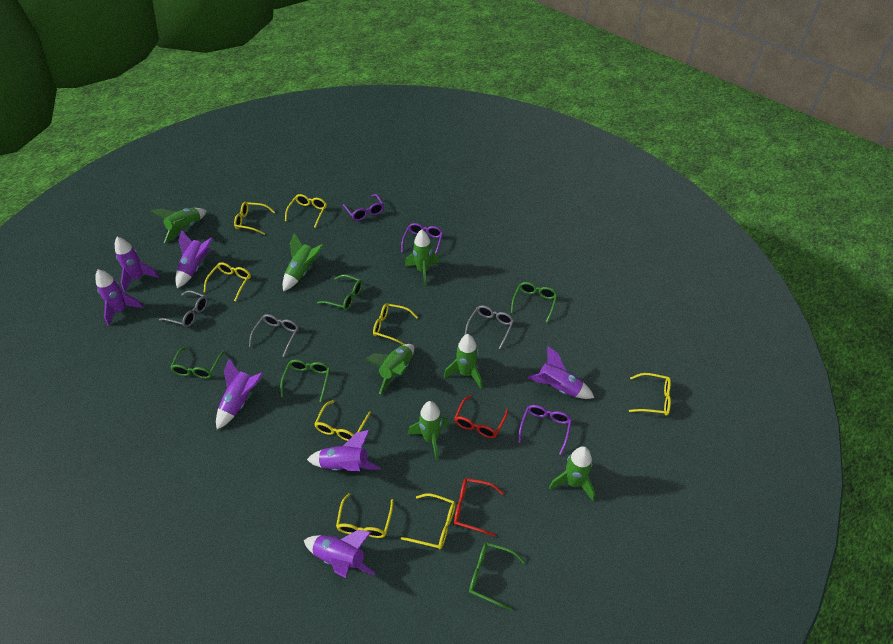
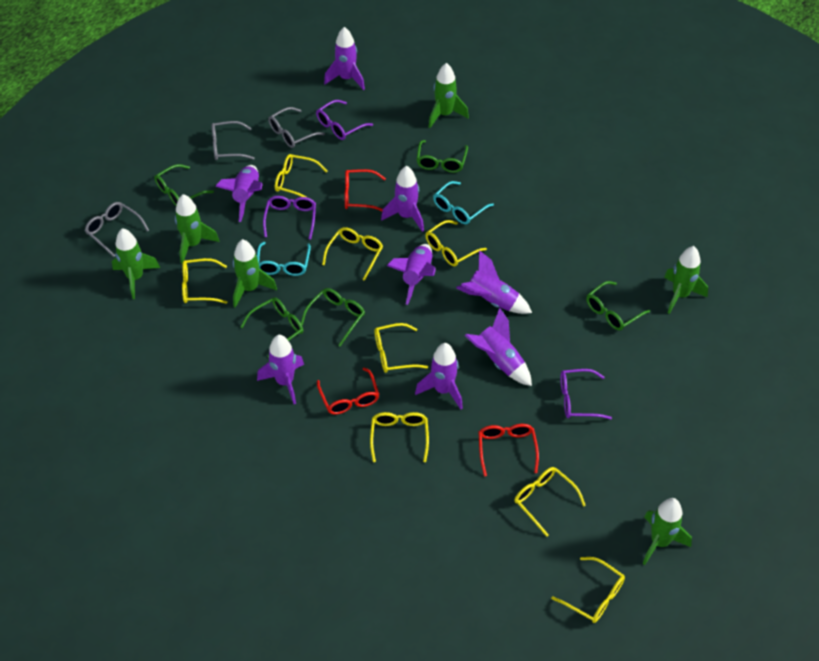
green rocket: [151,208,206,243] [283,233,323,291] [365,344,414,395] [405,229,440,286] [408,401,449,461] [444,334,482,388] [549,446,595,501] = 7 -> [112,228,160,299] [175,194,220,264] [233,239,277,308] [429,63,469,128] [642,498,692,565] [664,246,708,314] = 6
purple rocket: [95,269,143,326] [115,237,159,292] [175,230,213,288] [216,359,263,429] [304,530,376,578] [307,430,381,471] [527,346,594,399] = 7 -> [215,165,263,222] [257,335,304,404] [324,27,365,90] [381,166,424,232] [387,244,436,305] [415,343,463,410] [456,250,532,314] [465,308,532,386] = 8
red glasses: [454,478,504,537] [455,396,508,438] = 2 -> [317,367,379,415] [345,169,386,211] [478,424,539,476] = 3
turquoise glasses: none = 0 -> [257,242,311,276] [433,181,494,224] = 2

